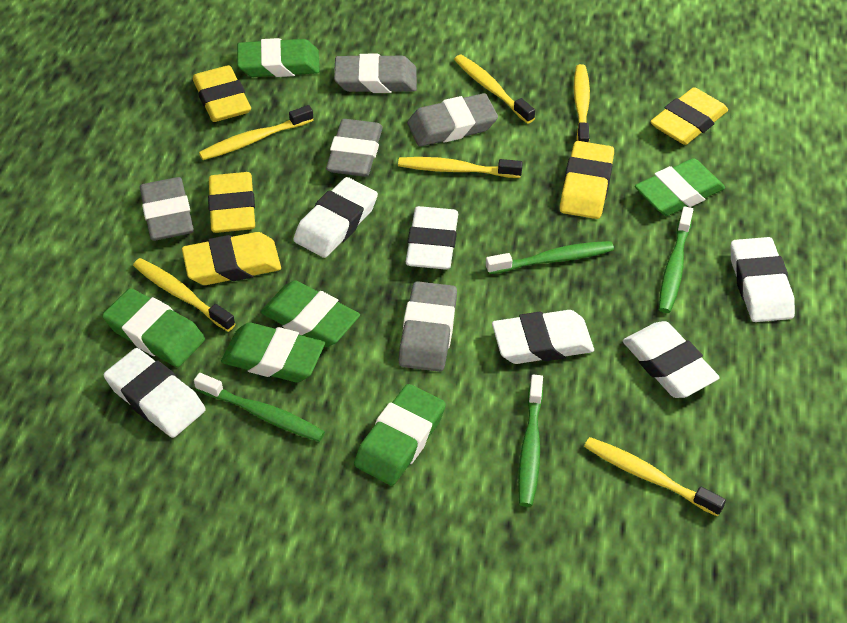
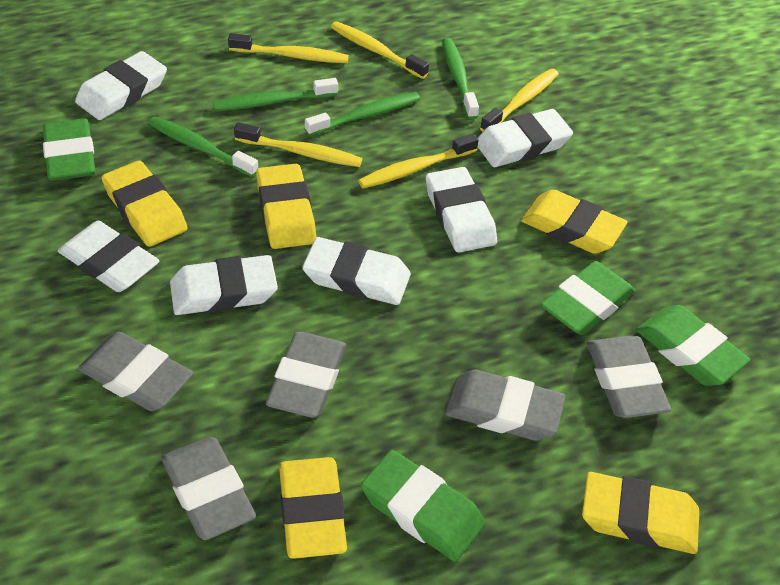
green eraser: [102,288,205,367] [221,322,325,382] [237,38,320,77] [261,280,360,347] [354,384,446,486] [635,158,725,216] = 6 -> [43,118,96,181] [361,450,485,561] [541,261,635,335] [636,305,751,386] = 4
yellow toothbrush: [133,258,235,332] [199,105,313,160] [398,157,523,178] [454,55,535,124] [574,64,590,142] [584,437,726,517] = 6 -> [228,33,349,63] [234,122,362,167] [331,21,429,79] [358,134,478,189] [480,68,559,132] = 5

